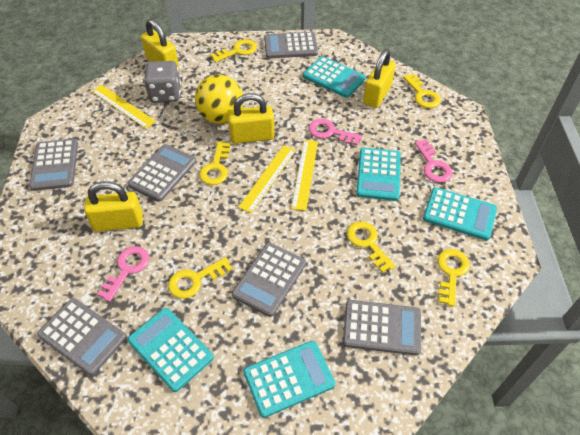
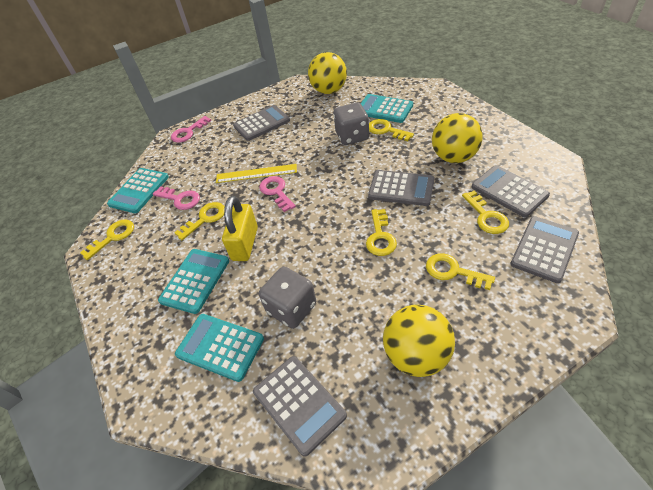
grey calculator: [29,139,78,191] [37,298,127,376] [127,144,196,202] [232,243,306,317] [264,32,318,58] [343,300,421,355] = 6 -> [233,105,290,141] [253,356,347,457] [368,170,434,206] [471,165,550,217] [510,216,579,283] = 5
grey dice: [144,61,181,103] = 1 -> [259,267,316,329] [333,102,369,145] = 2
turquoise calculator: [128,308,214,392] [244,341,335,418] [303,56,366,98] [356,148,401,201] [423,187,497,240] = 5 -> [107,168,169,213] [158,249,229,314] [175,314,264,382] [361,94,413,123] = 4
yellow ball: [195,75,243,124] = 1 -> [308,52,347,94] [383,305,455,377] [432,113,483,163] = 3
yellow padlock: [84,181,143,232] [141,19,179,69] [228,93,274,144] [363,49,396,108] = 4 -> [222,196,258,261] = 1
yellow ruler: [92,85,156,129] [238,145,296,213] [291,140,318,211] = 3 -> [216,164,297,183] = 1

